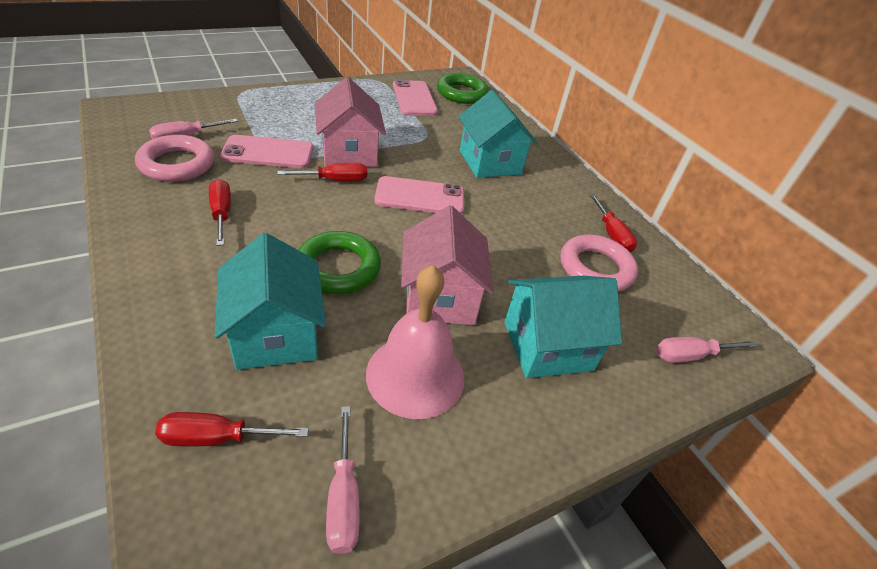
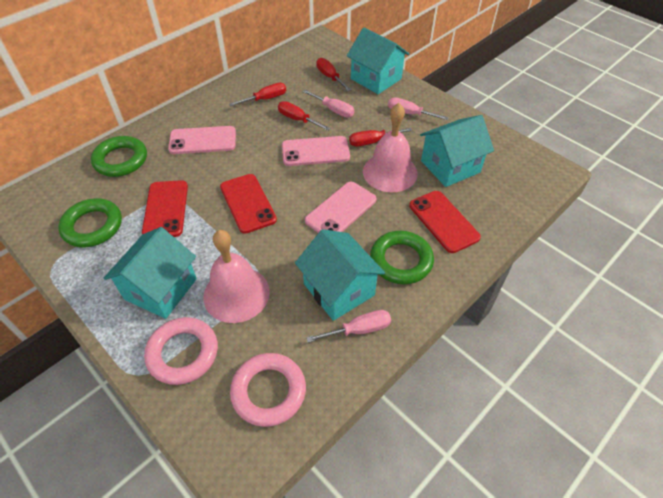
green ring: [298,231,381,294] [437,73,489,104] = 2 -> [58,198,122,247] [91,136,147,177] [370,231,434,284] = 3
pink bell: [366,265,465,419] = 1 -> [204,230,270,323] [363,103,418,192] = 2
pink house: [315,77,386,167] [401,205,494,325] = 2 -> none = 0
red phone: none = 0 -> [142,180,188,237] [220,174,277,234] [409,191,481,253] = 3
turquoise house: [214,233,326,370] [458,90,538,178] [504,276,622,378] = 3 -> [103,227,197,319] [295,229,385,321] [347,28,409,94] [420,115,494,187] = 4

